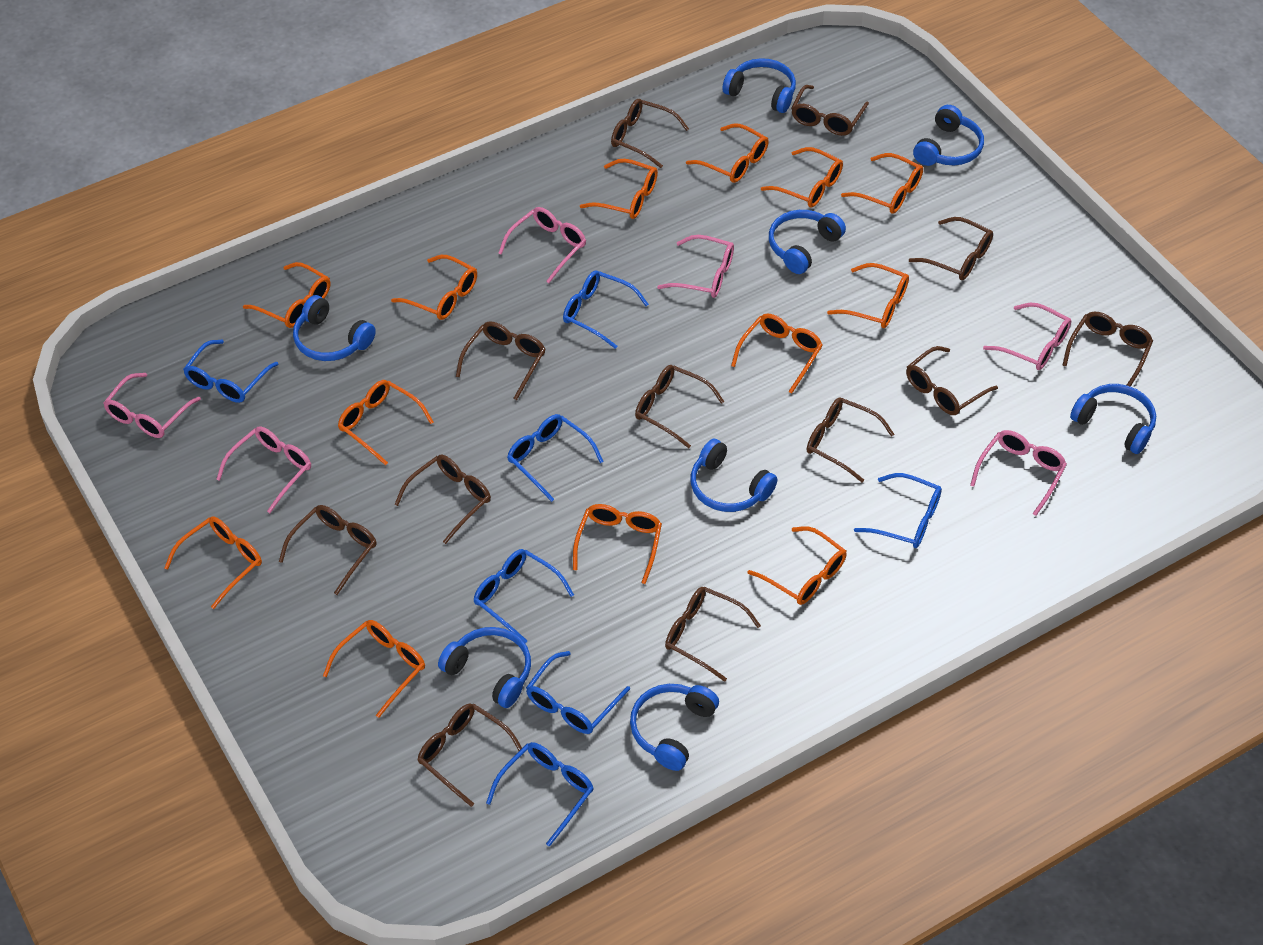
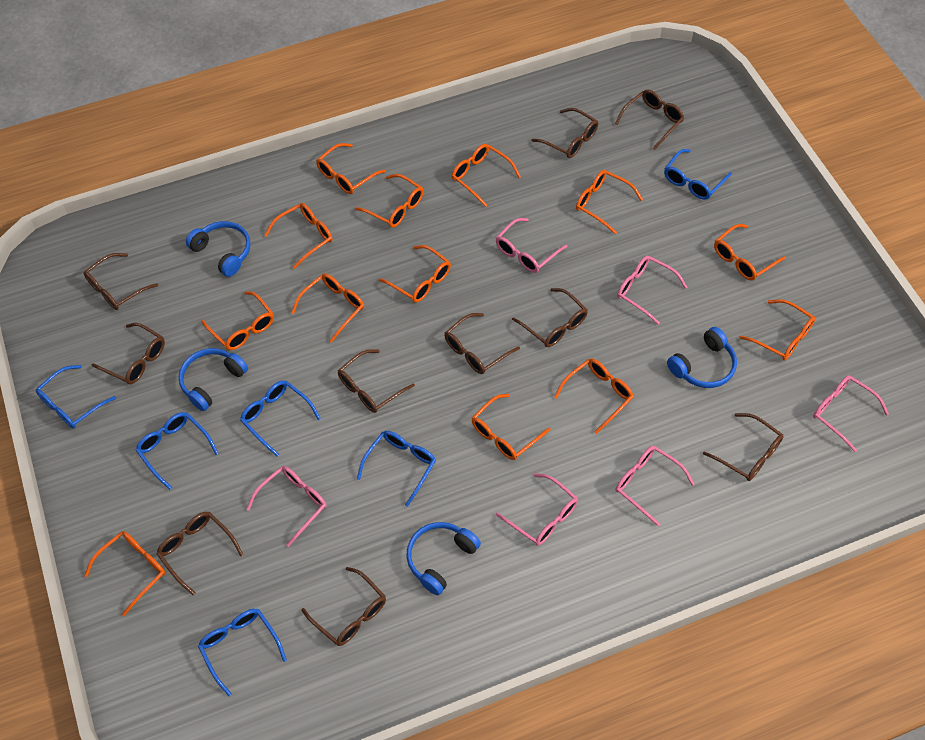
blue glasses: [183,340,278,403] [473,549,574,643] [486,742,594,847] [507,414,604,502] [526,651,630,734] [563,271,649,349] [854,473,942,548] = 7 -> [36,365,116,429] [136,412,219,490] [198,609,287,696] [240,380,321,457] [357,431,436,507] [664,149,732,200] = 6
blue headphones: [293,295,376,361] [438,627,531,708] [630,684,719,771] [691,439,778,512] [722,58,796,113] [769,210,846,274] [913,105,984,166] [1070,384,1156,454] = 8 -> [179,348,248,411] [186,221,251,277] [407,522,481,595] [667,327,737,388] = 4
brown glasses: [279,505,377,595] [394,455,491,544] [417,703,525,807] [456,322,546,400] [611,99,689,168] [635,365,724,448] [665,587,761,682] [791,85,869,136] [807,397,894,482] [906,346,998,415] [909,217,993,280] [1062,312,1153,387] = 12 -> [84,253,158,310] [92,323,165,384] [156,512,243,595] [301,567,386,646] [338,349,415,413] [444,313,520,374] [512,288,588,347] [532,108,598,158] [615,90,684,150] [703,413,783,481] = 10

